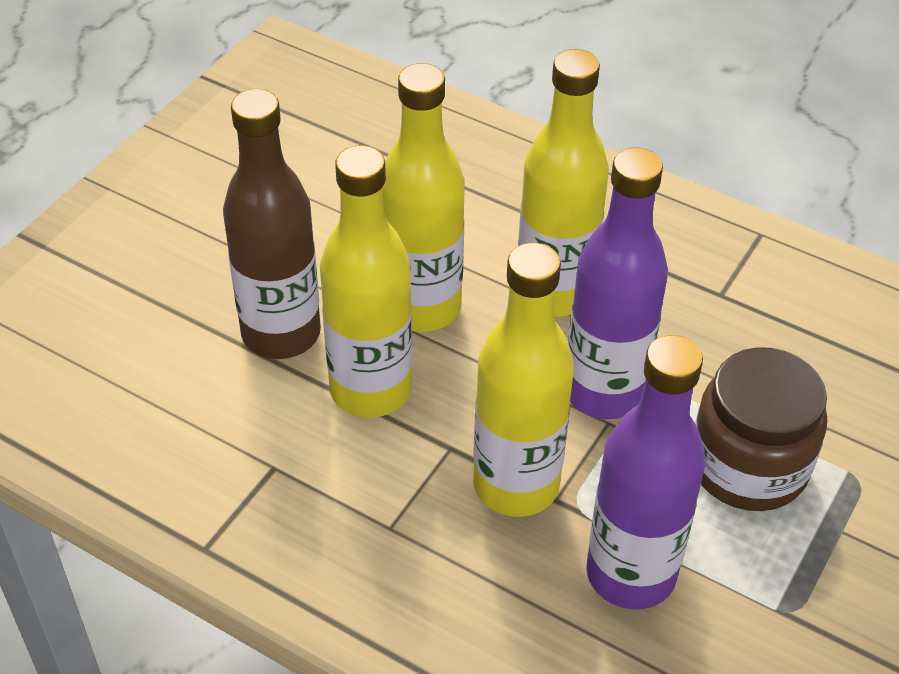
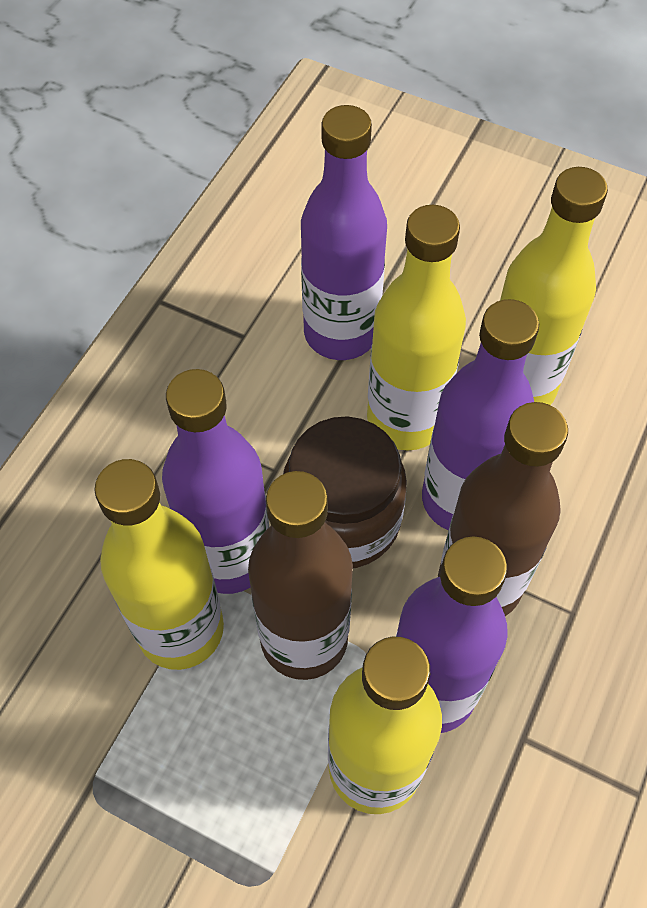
brown bottle: [223,89,321,359] = 1 -> [248,471,353,680] [438,402,568,616] = 2
purple bottle: [568,148,668,419] [586,335,705,610] = 2 -> [162,369,269,594] [301,105,387,360] [396,537,508,733] [422,299,539,531] = 4

